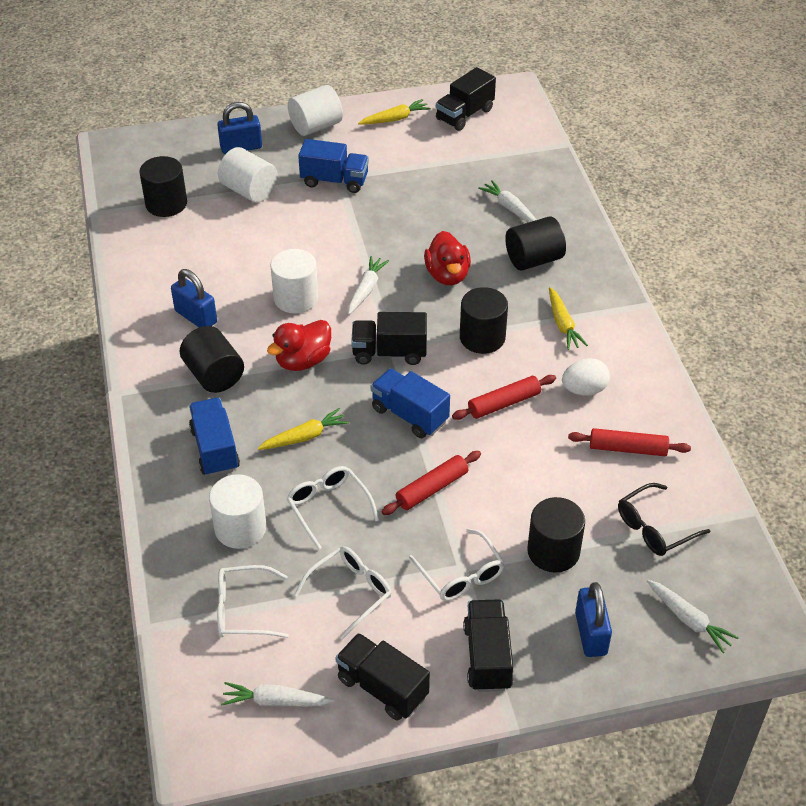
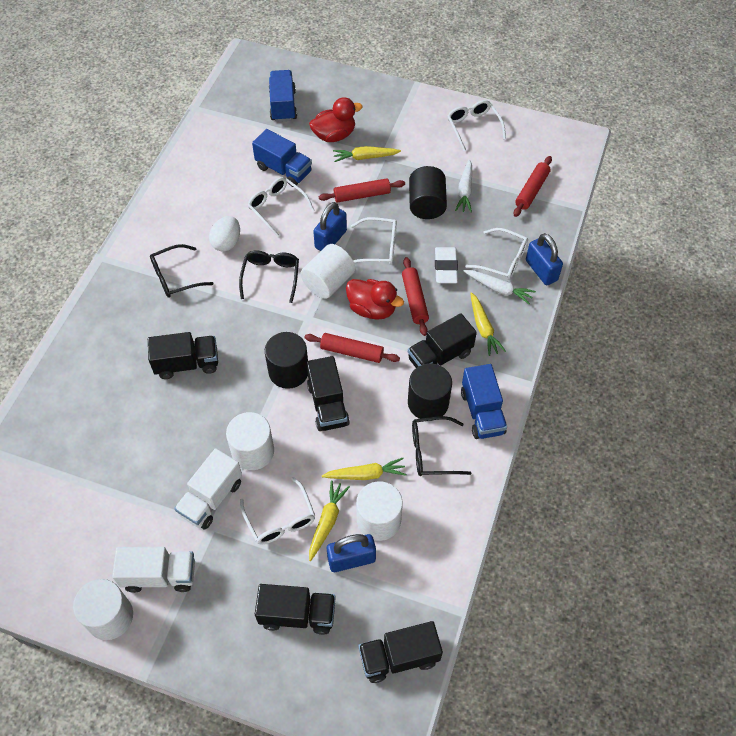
black cylinder: [139,156,187,217] [180,326,244,393] [460,287,508,354] [505,216,566,271] [527,497,585,573] = 5 -> [265,332,308,389] [408,363,452,421] [409,166,447,219] = 3
black glasses: [618,483,710,556] = 1 -> [150,244,213,298] [239,250,299,303] [412,416,472,476] = 3
black truck: [335,633,430,720] [351,312,427,365] [436,67,496,131] [463,599,514,692] = 4 -> [148,332,218,379] [255,584,336,635] [307,356,350,431] [358,621,443,683] [408,313,477,368] = 5
red rolling pin: [382,451,481,515] [452,375,556,420] [568,428,691,456] = 3 -> [305,333,400,363] [319,178,405,203] [402,257,429,336] [514,156,552,217] = 4
white carrot: [221,682,334,706] [348,256,389,315] [478,180,536,223] [647,580,739,653] = 4 -> [455,159,472,213] [464,270,536,304] = 2
white eraser: none = 0 -> [435,247,458,284] = 1
white glasses: [217,565,289,638] [286,466,379,550] [294,546,392,640] [409,529,505,601] = 4 -> [240,477,315,545] [247,177,315,237] [351,217,397,265] [447,100,506,151] [465,228,528,280] = 5
white truck: none = 0 -> [112,547,195,593] [174,448,242,529] = 2
yellow carrot: [258,408,349,450] [358,99,431,125] [549,287,588,350] = 3 -> [309,480,350,561] [322,458,406,480] [333,146,401,162] [470,292,506,356] = 4

